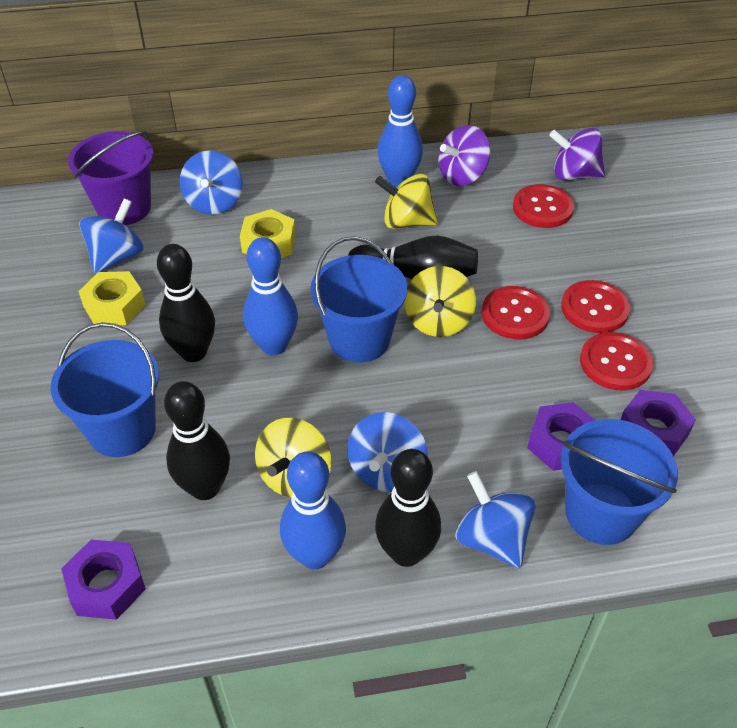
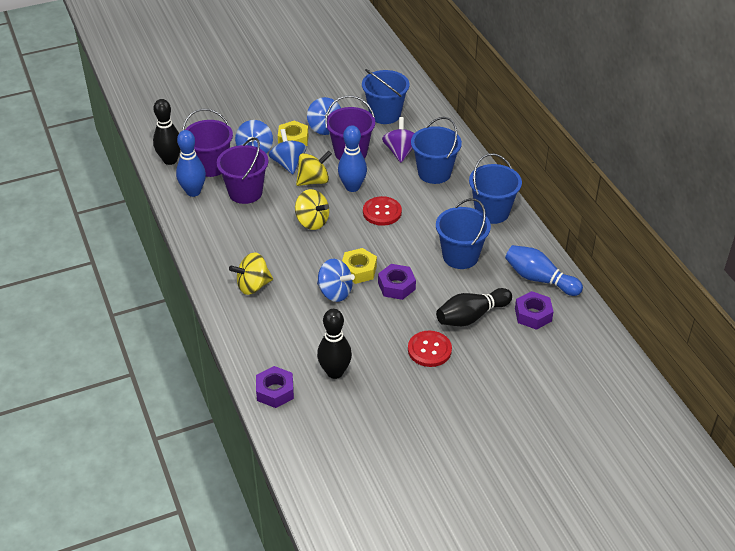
black bowling pin: [157,244,215,362] [164,381,230,500] [348,235,478,279] [375,449,441,567] = 4 -> [153,99,181,165] [317,309,352,379] [436,288,512,326] = 3
blue bucket: [50,322,159,457] [310,236,407,363] [561,419,678,545] = 3 -> [362,69,409,124] [411,117,462,184] [436,198,491,269] [469,153,522,224] = 4
purple bucket: [68,131,153,225] = 1 -> [182,109,233,177] [217,138,268,204] [325,95,375,160] = 3
purple spinning top: [438,125,491,186] [549,128,605,181] = 2 -> [382,117,415,163] = 1
red button: [482,286,550,339] [513,184,574,228] [561,280,630,333] [580,332,653,391] = 4 -> [363,196,402,226] [408,331,452,367] = 2

